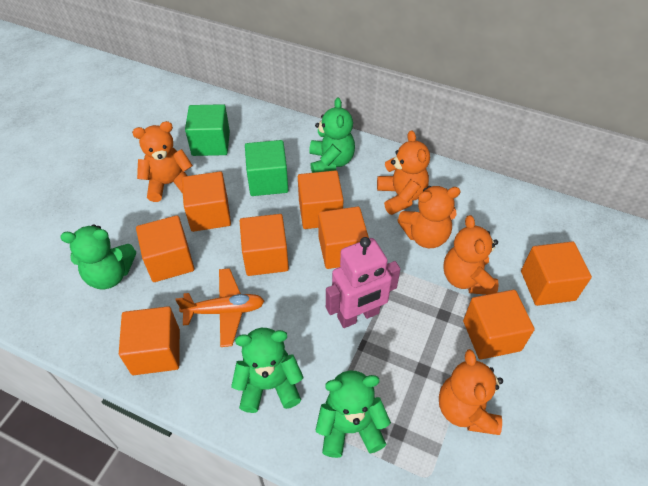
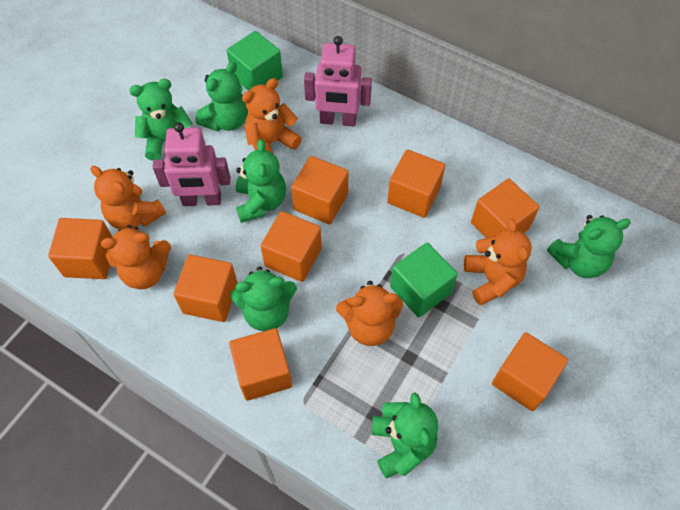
green teddy bear: [60,224,136,289] [231,328,303,413] [309,97,355,173] [315,371,391,458] = 4 -> [129,79,193,161] [195,62,248,131] [230,266,297,331] [236,139,286,223] [372,393,438,479] [547,215,631,278] = 6
orange plane: [175,268,264,347] = 1 -> none = 0
pink robot: [326,237,400,328] = 1 -> [152,122,230,206] [304,36,372,127] = 2

